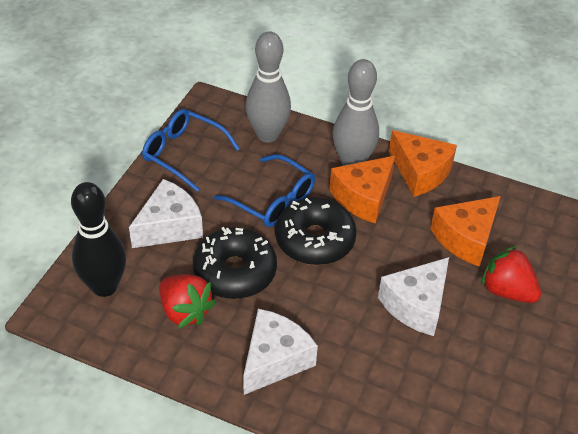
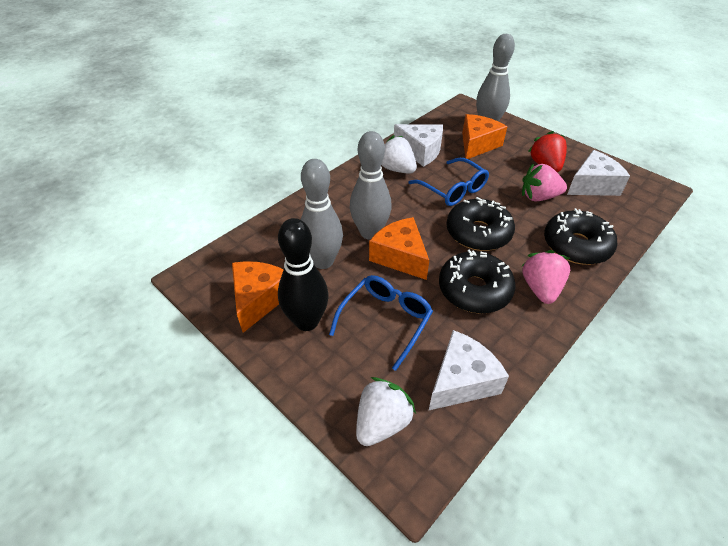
black donut: [193,227,277,299] [275,197,357,265] = 2 -> [439,249,516,314] [447,197,515,251] [544,208,617,265] = 3
grey bowling pin: [246,31,291,143] [333,59,379,166] = 2 -> [301,159,343,269] [350,131,392,240] [476,34,515,121] = 3
pink strawberry: none = 0 -> [522,164,567,201] [522,250,570,304] = 2
red strawberry: [159,274,216,329] [481,246,541,303] = 2 -> [528,131,567,172] = 1
white strawberry: none = 0 -> [356,377,416,446] [381,135,417,174] = 2

